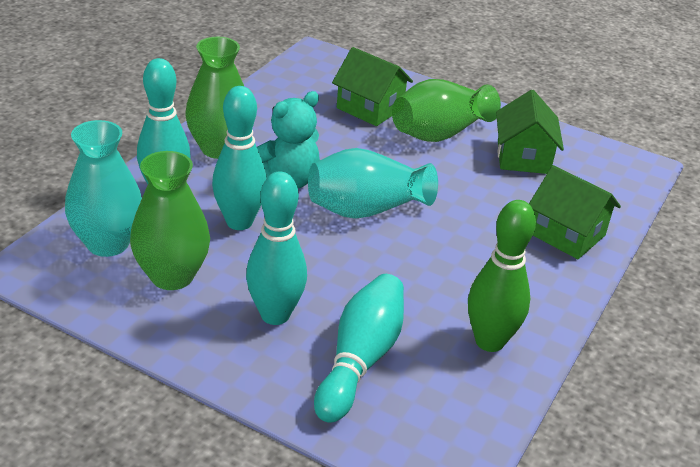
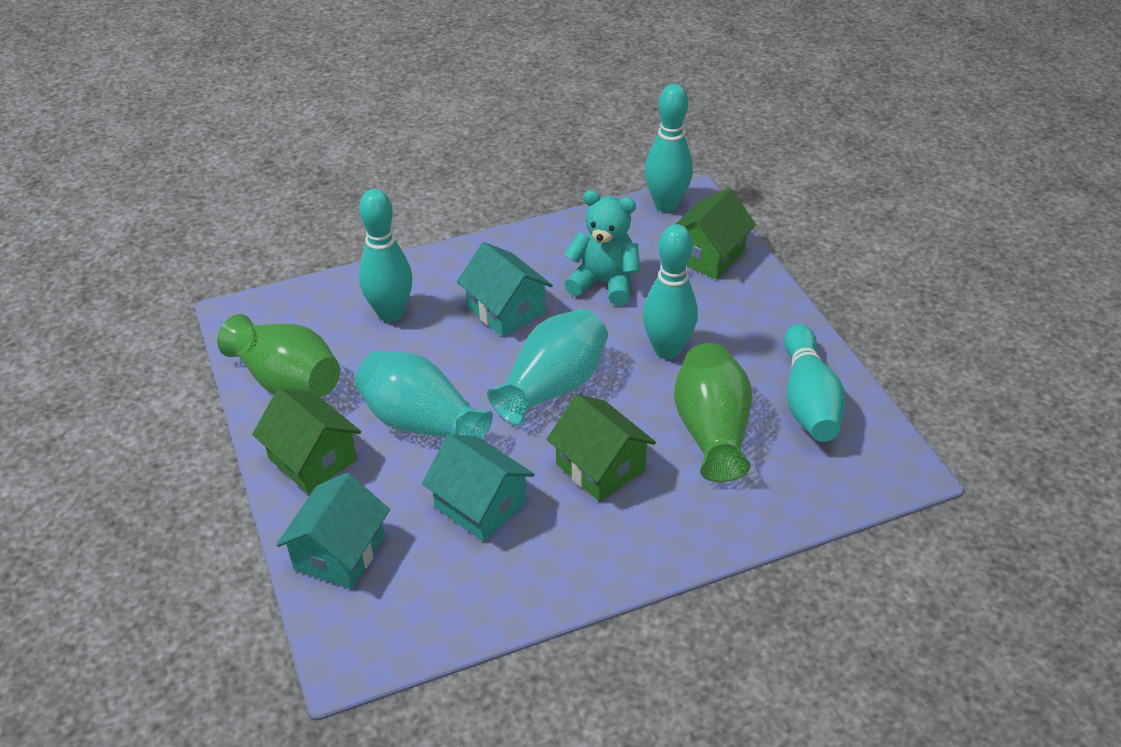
green bowling pin: [468,200,536,352] = 1 -> none = 0
green vase: [130,151,210,290] [185,37,244,159] [392,79,501,142] = 3 -> [217,314,340,397] [674,343,752,482] = 2
turquoise house: none = 0 -> [276,473,390,590] [422,434,535,542] [457,242,553,337] = 3

